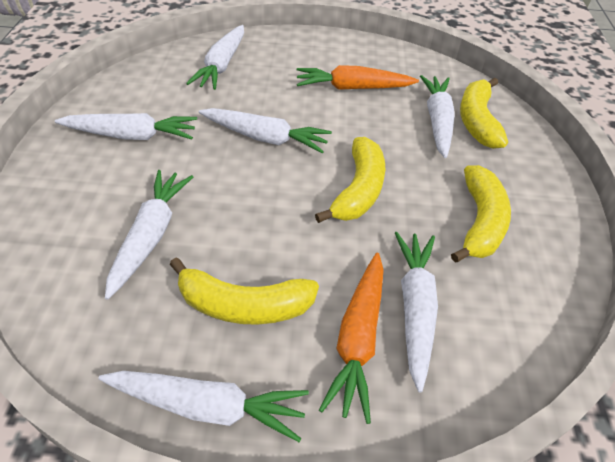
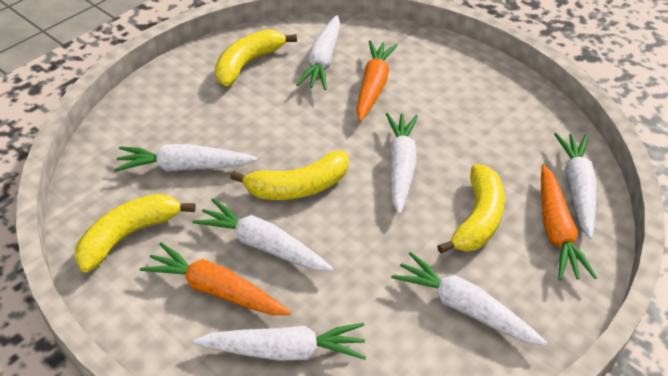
orange carrot: [297,65,419,90] [319,253,384,424] = 2 -> [140,242,291,315] [356,40,398,122] [541,165,597,280] = 3

